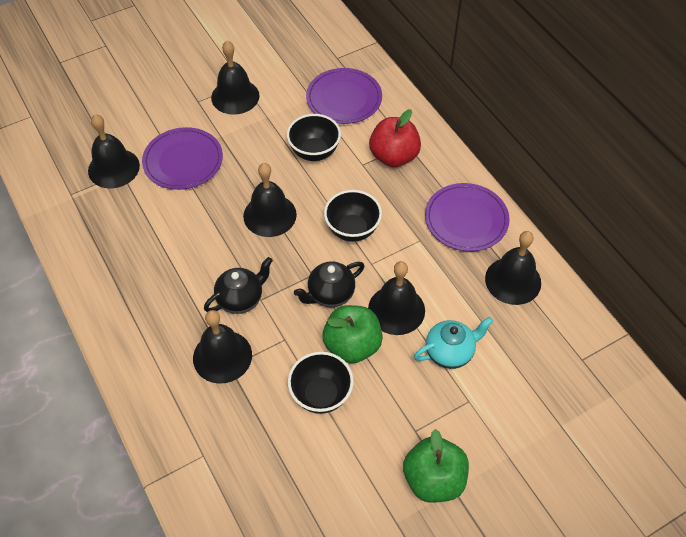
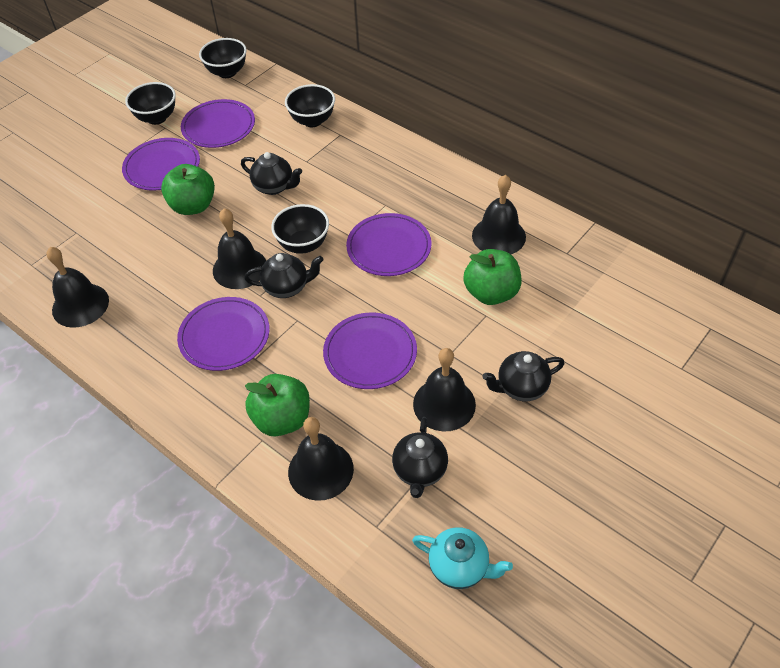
black bell: [88,114,140,188] [193,310,252,384] [211,41,260,115] [243,163,297,237] [368,261,425,335] [485,231,541,305] = 6 -> [47,247,109,328] [213,208,266,289] [288,417,354,501] [413,348,476,432] [472,175,526,254] = 5
black bowl: [287,114,341,161] [288,352,354,414] [324,190,382,242] = 3 -> [125,82,176,125] [199,38,247,78] [271,204,329,254] [285,84,335,127] = 4
black teapot: [204,257,273,314] [294,262,364,307] = 2 -> [241,152,302,195] [244,253,323,298] [392,417,448,498] [482,351,565,401] = 4
green apple: [323,305,383,364] [403,429,469,503] = 2 -> [161,164,215,215] [245,374,310,437] [463,249,522,305] = 3
purple plate: [142,127,223,190] [306,68,382,124] [425,183,510,251] = 3 -> [122,138,200,191] [177,297,270,371] [181,99,255,148] [323,312,417,389] [346,213,431,276] = 5
red apple: [369,109,421,167] = 1 -> none = 0

